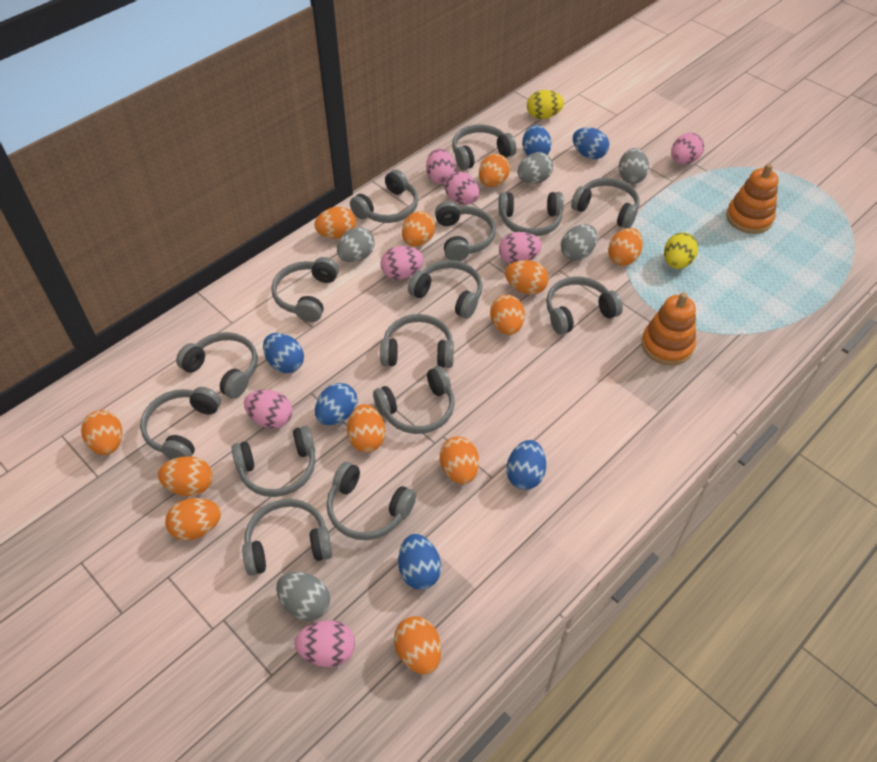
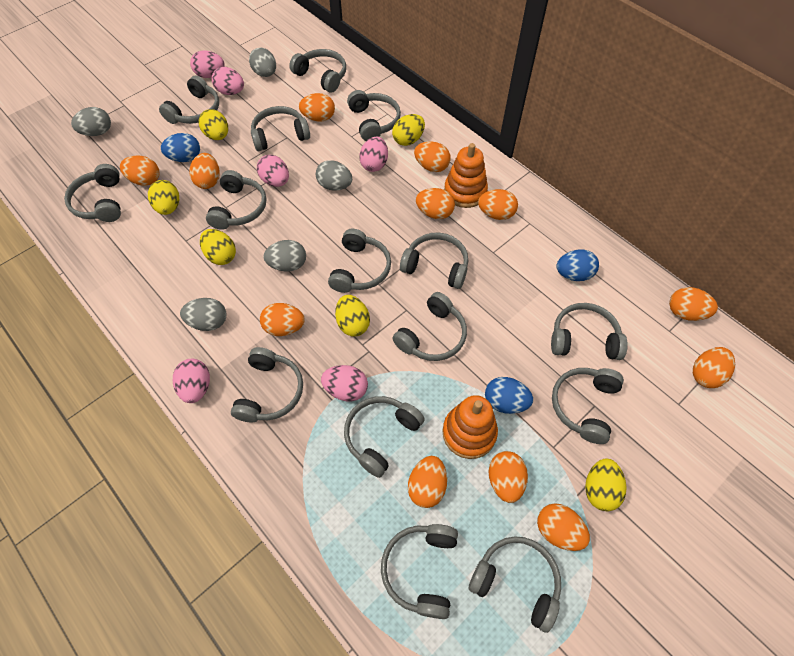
blue egg: [263,333,304,373] [315,383,358,425] [398,534,441,590] [507,440,546,490] [522,125,552,156] [573,127,609,159] = 6 -> [161,133,200,162] [485,377,533,414] [556,249,599,281] = 3
pink egg: [244,390,292,429] [295,620,355,667] [380,246,424,280] [426,148,456,184] [445,172,479,205] [499,232,542,264] [671,133,704,164] = 7 -> [173,359,210,403] [190,50,225,78] [211,67,244,95] [257,155,289,187] [321,365,368,401] [359,136,388,172] = 6
yellow egg: [527,90,564,119] [664,233,698,269] = 2 -> [148,180,179,215] [198,109,228,140] [200,229,236,265] [335,295,370,337] [392,114,425,146] [585,458,627,511] = 6

